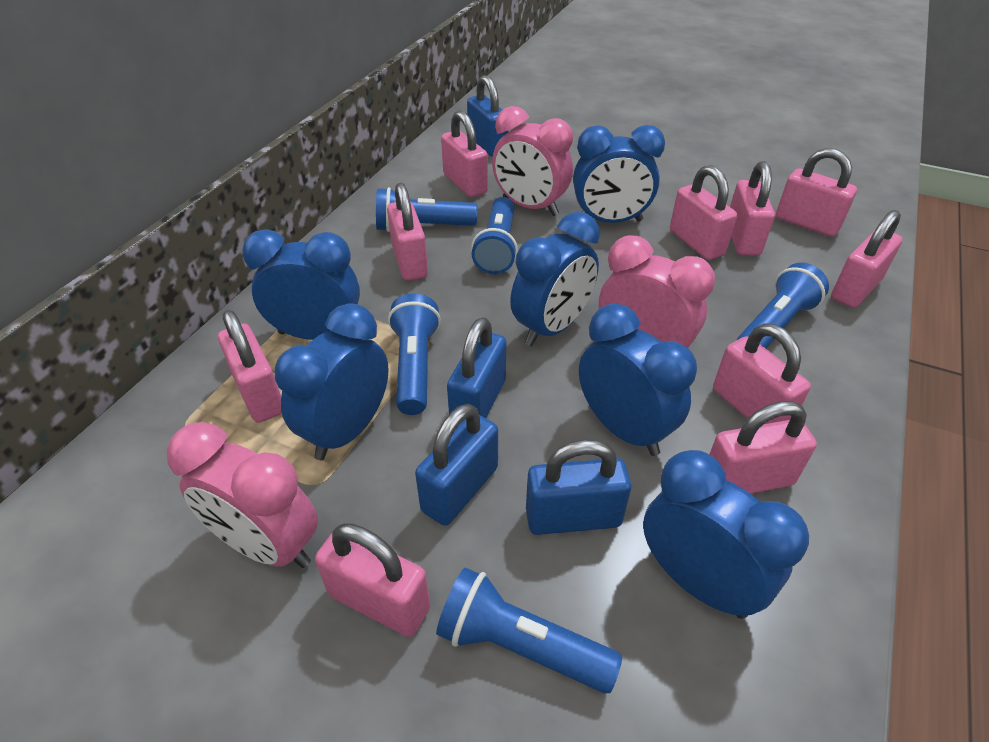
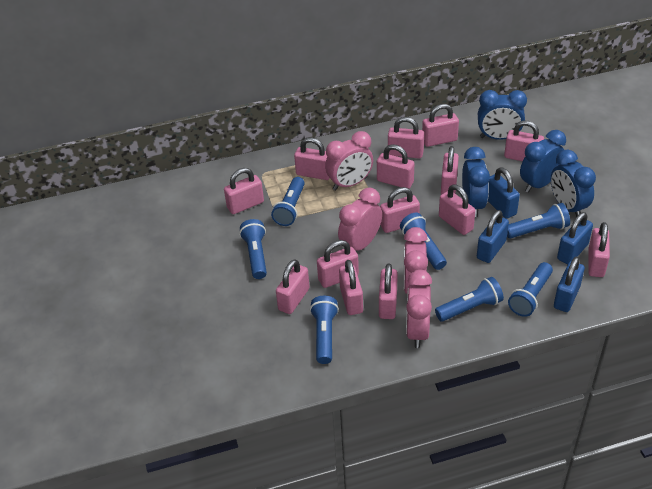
blue clock: [242,229,360,340] [275,303,389,460] [510,212,600,346] [573,125,665,223] [579,304,697,456] [643,450,809,619] = 6 -> [462,147,490,217] [478,90,527,140] [520,130,566,193] [551,150,596,217] = 4
blue flashlight: [376,187,478,232] [388,293,441,415] [436,567,622,694] [471,197,518,274] [737,263,829,349] = 5 -> [239,219,267,279] [271,177,305,226] [310,296,339,364] [400,213,447,270] [435,277,504,322] [507,203,570,238] [508,262,553,317] = 7
pink clock: [167,422,318,568] [492,106,573,216] [599,235,715,348] = 3 -> [325,131,373,190] [338,188,382,250] [404,227,428,294] [406,270,432,348] = 4
pink padlock: [218,310,282,423] [315,523,430,637] [387,183,428,281] [441,111,488,197] [670,165,737,260] [709,401,817,494] [713,323,811,424] [730,161,775,256] [776,148,857,237] [831,210,902,308] = 10 -> [224,168,264,214] [276,259,310,314] [294,137,330,180] [317,240,359,288] [339,260,363,315] [377,144,414,188] [379,263,398,319] [380,187,420,233] [388,117,424,158] [422,104,459,147] [439,184,475,235] [441,146,459,195] [504,121,544,161] [588,222,610,277] = 14

